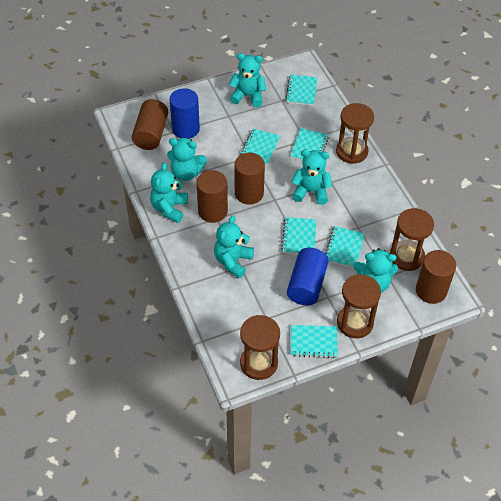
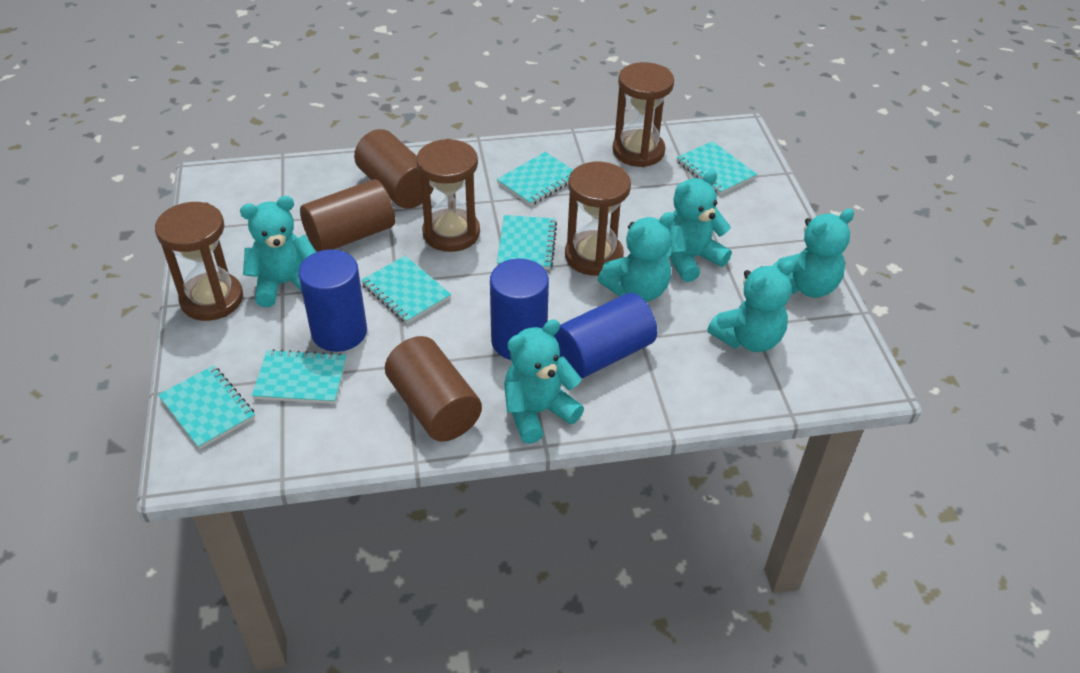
blue cylinder: [169,88,200,139] [287,248,329,305] = 2 -> [298,250,367,352] [490,259,549,360] [554,293,657,379] = 3
brown cylinder: [132,99,168,150] [196,170,228,223] [235,153,265,205] [416,250,456,304] = 4 -> [300,179,395,252] [354,129,434,209] [385,336,482,442] = 3

